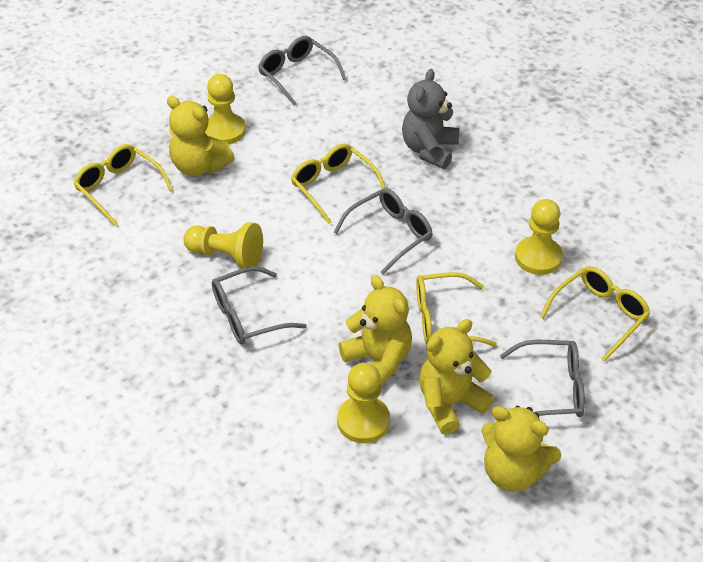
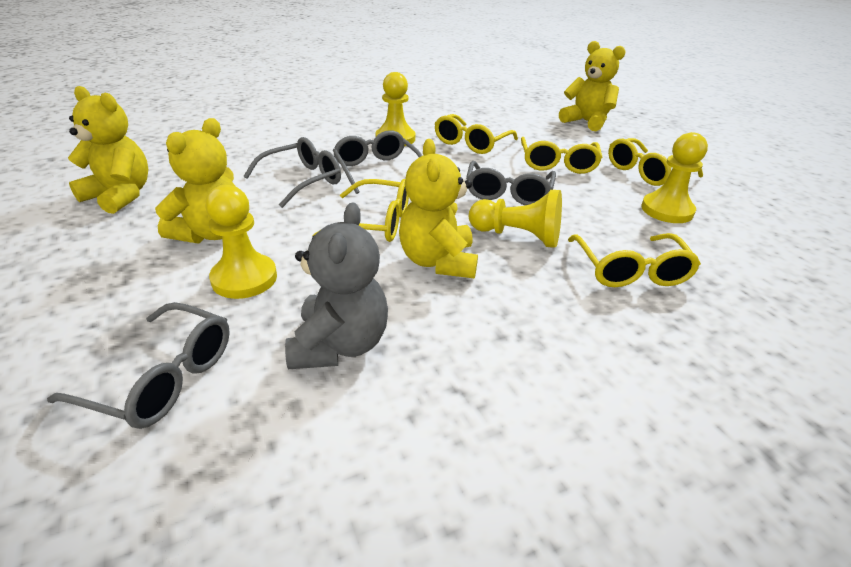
yellow glasses: [74,144,173,226] [291,144,385,224] [416,272,497,347] [540,266,650,362] = 4 -> [312,179,409,242] [435,114,518,154] [521,137,602,174] [568,233,701,287] [608,138,703,186] = 5

